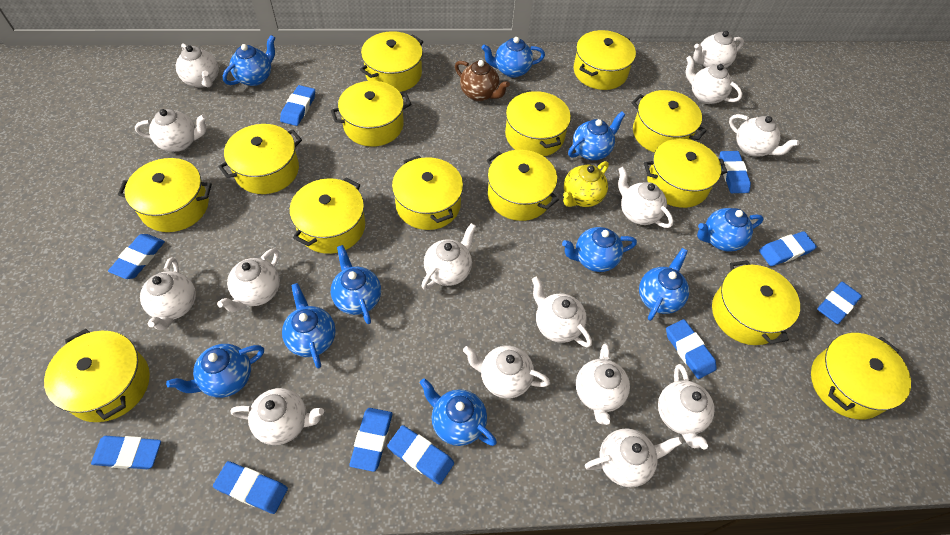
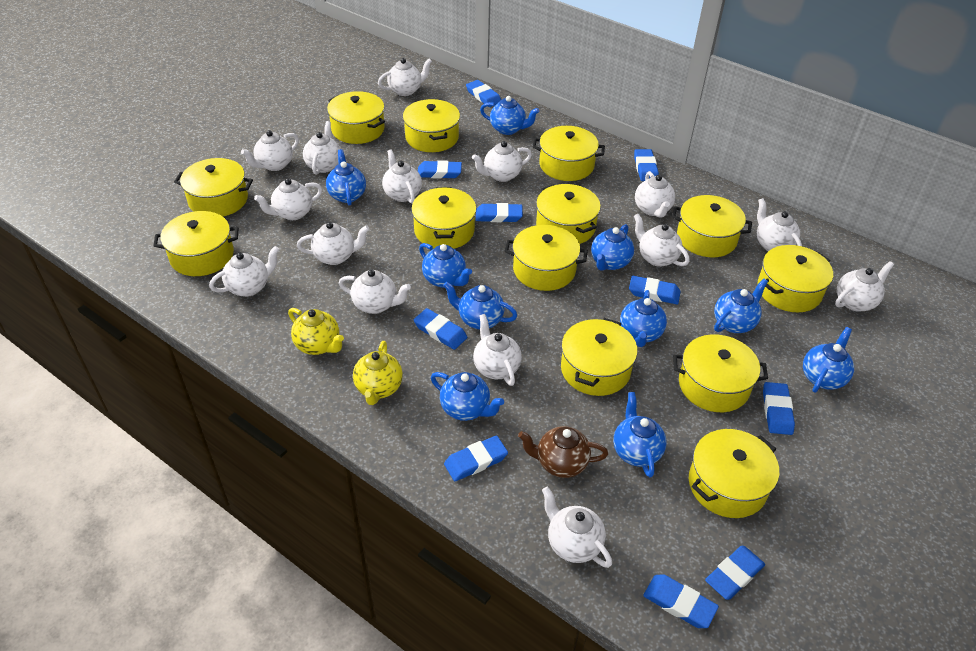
yellow pot: [44,329,150,422] [118,158,212,232] [218,124,302,194] [290,177,365,254] [331,81,411,146] [360,31,423,92] [392,156,463,230] [487,150,559,221] [505,90,571,156] [573,30,636,90] [632,90,707,153] [644,139,727,208] [712,260,800,345] [811,333,911,419] = 14 -> [153,211,238,276] [174,158,253,217] [327,91,385,144] [403,99,460,152] [411,187,476,249] [505,225,588,291] [533,126,605,181] [536,184,601,244] [561,318,637,396] [672,195,752,257] [673,334,768,412] [689,429,779,518] [757,245,833,312] = 13
yellow teapot: [563,161,609,207] = 1 -> [288,308,344,355] [353,341,403,405] = 2

